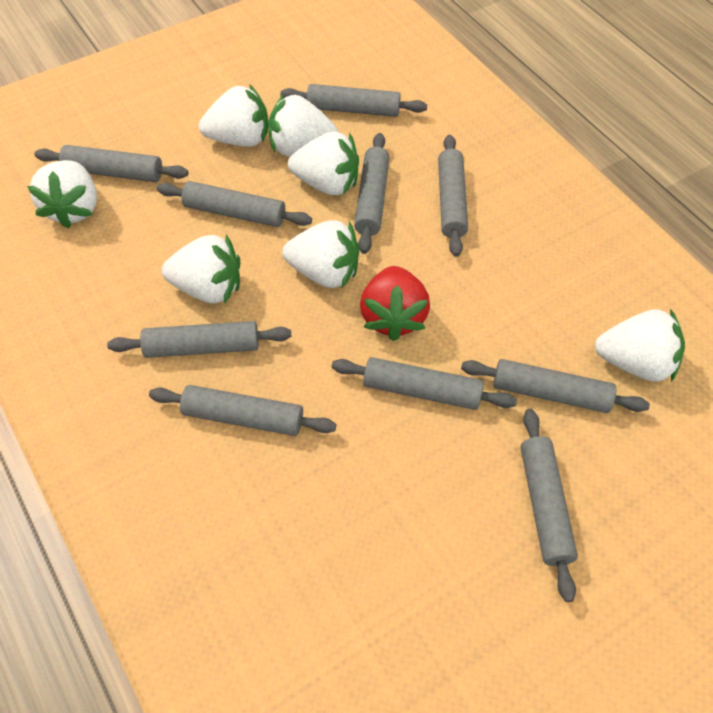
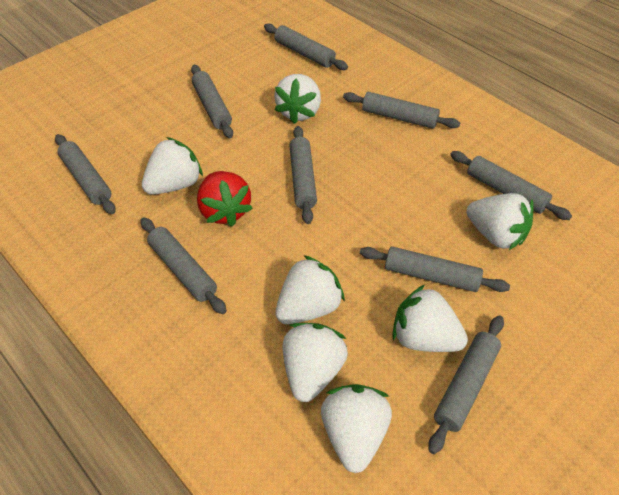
grey rolling pin: [34,145,188,182] [107,321,291,358] [149,385,336,436] [157,181,312,227] [281,84,427,117] [332,357,517,410] [354,133,390,254] [438,135,468,257] [461,359,650,413] [521,409,578,602] = 10 -> [55,134,116,214] [140,217,227,314] [191,65,233,138] [264,24,348,70] [289,126,317,224] [343,92,460,129] [360,246,510,292] [428,315,504,454] [450,151,572,220] = 9

